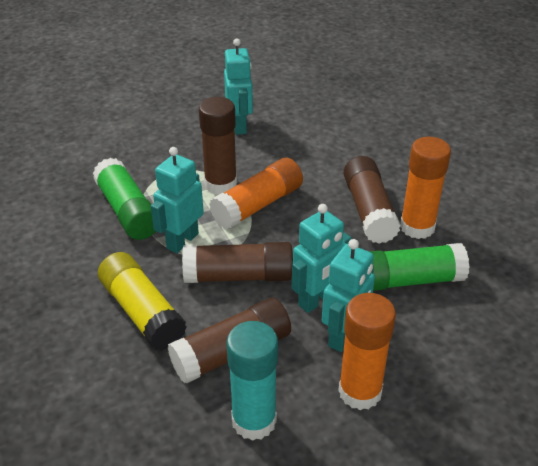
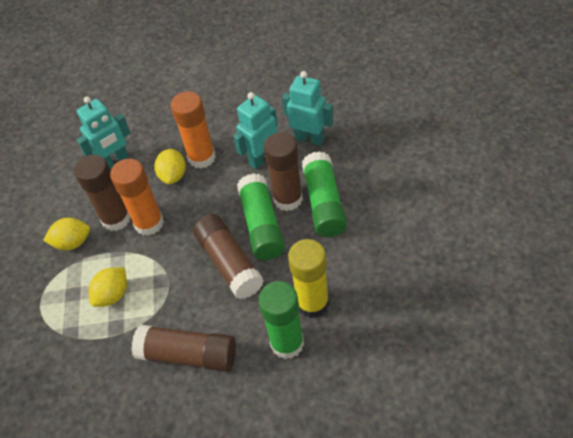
green glue stick: [93,158,156,240] [369,243,470,291] = 2 -> [237,173,285,260] [259,281,304,359] [302,151,347,237] = 3
orange glue stick: [209,158,303,229] [338,293,396,410] [400,137,451,239] = 3 -> [110,159,164,236] [171,91,216,169] = 2
turquoise glue stick: [226,321,278,441] = 1 -> none = 0
turquoise robot: [151,147,204,253] [224,39,253,135] [292,204,351,313] [322,239,375,352] = 4 -> [77,96,131,168] [233,92,278,169] [282,71,334,146] = 3
yellow lemon: none = 0 -> [43,218,90,250] [89,267,127,307] [154,149,186,184] = 3

